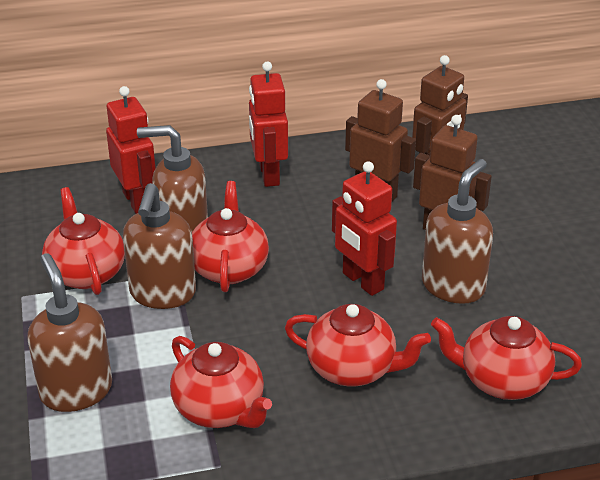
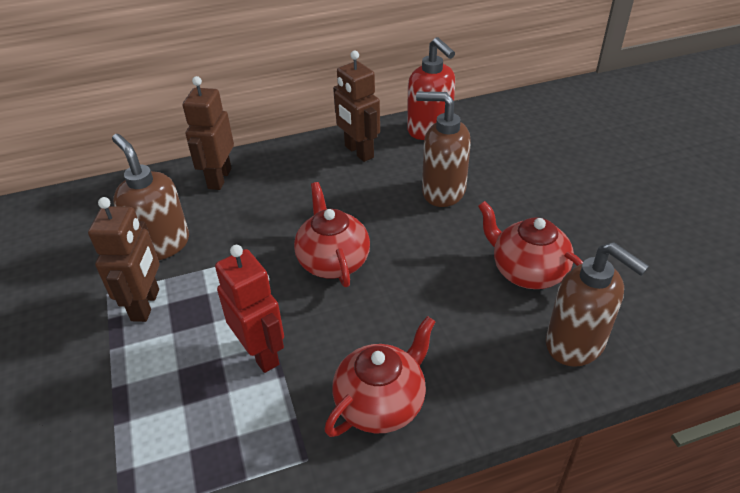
brown soap dispenser: [27,253,112,412] [123,183,196,309] [137,125,208,232] [422,159,493,304] = 4 -> [112,134,189,260] [416,92,471,207] [546,242,649,367] = 3
red robot: [106,86,156,214] [249,62,288,187] [332,161,397,296] = 3 -> [215,245,284,373] = 1
red soap dispenser: none = 0 -> [407,37,455,140] = 1
red teapot: [42,187,125,295] [170,336,272,428] [192,181,269,292] [285,304,431,387] [431,316,582,400] = 5 -> [294,182,370,287] [324,316,436,437] [478,201,583,289] = 3

